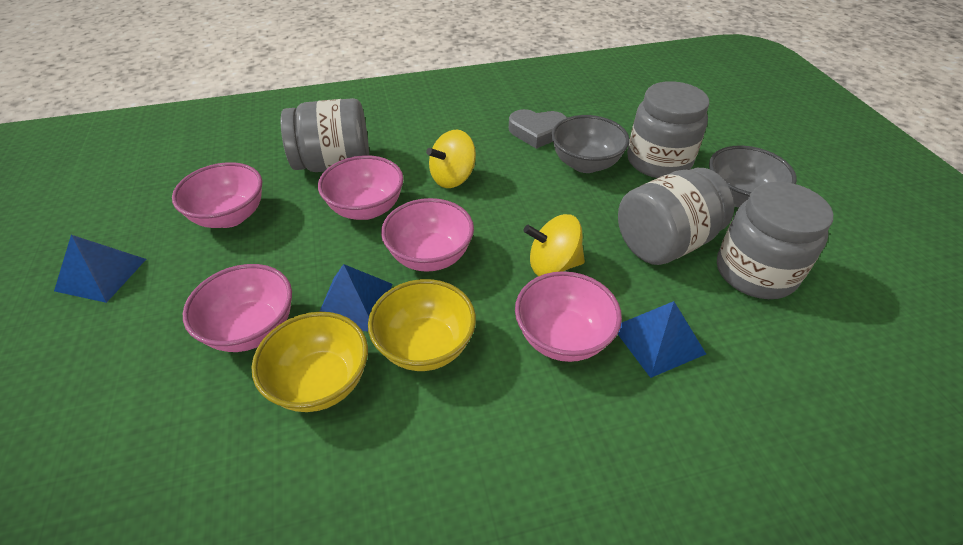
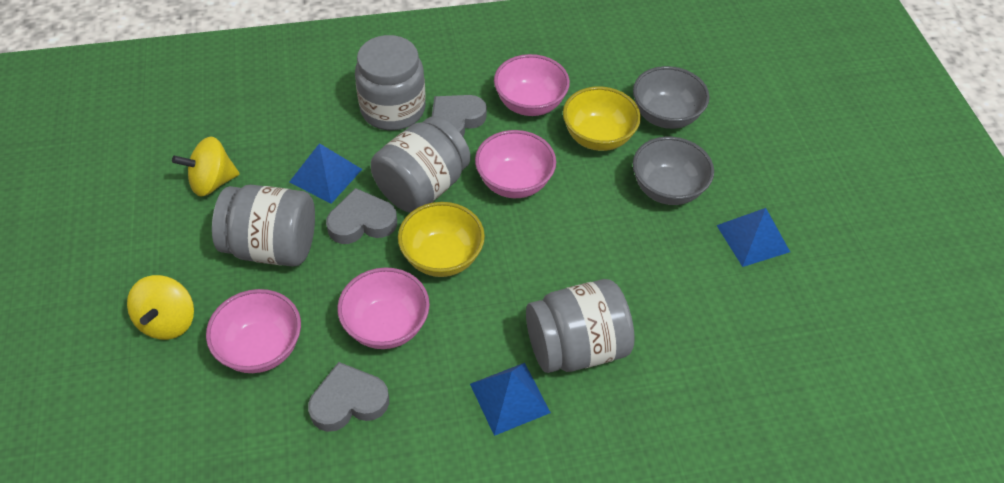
grey heart: [509,109,567,149] = 1 -> [308,362,389,432] [326,188,397,244] [432,95,487,137] = 3
pink bowl: [172,162,262,228] [183,264,292,352] [318,155,404,220] [381,198,474,272] [515,271,622,362] = 5 -> [206,289,301,373] [337,267,430,349] [475,130,556,198] [494,54,570,116] = 4

